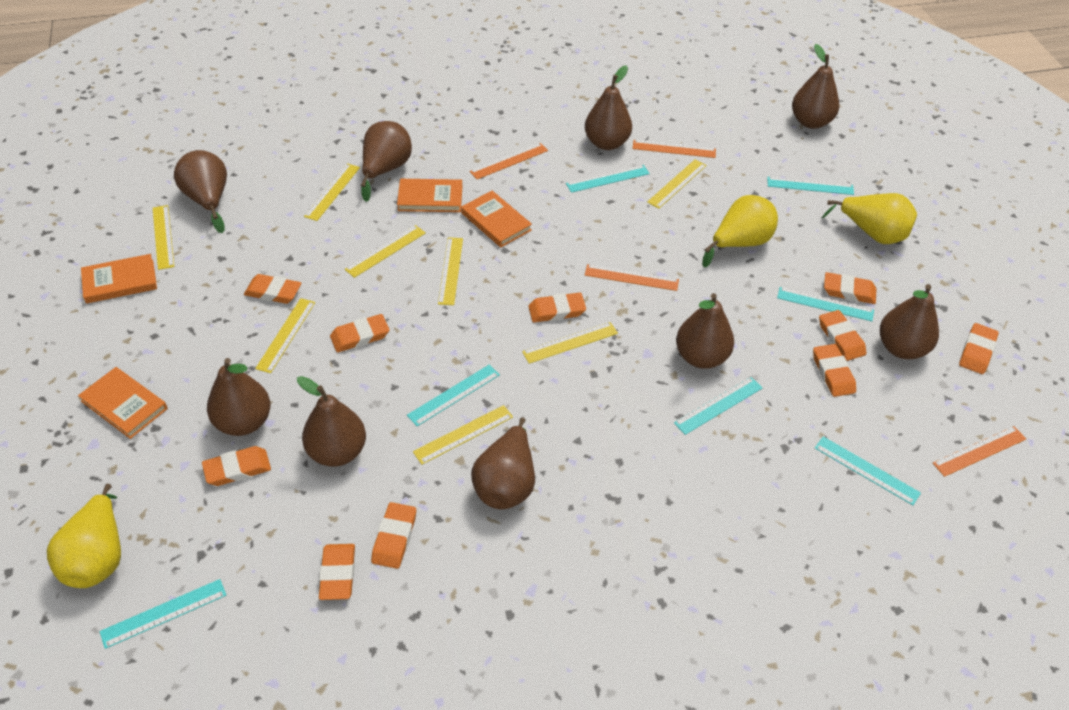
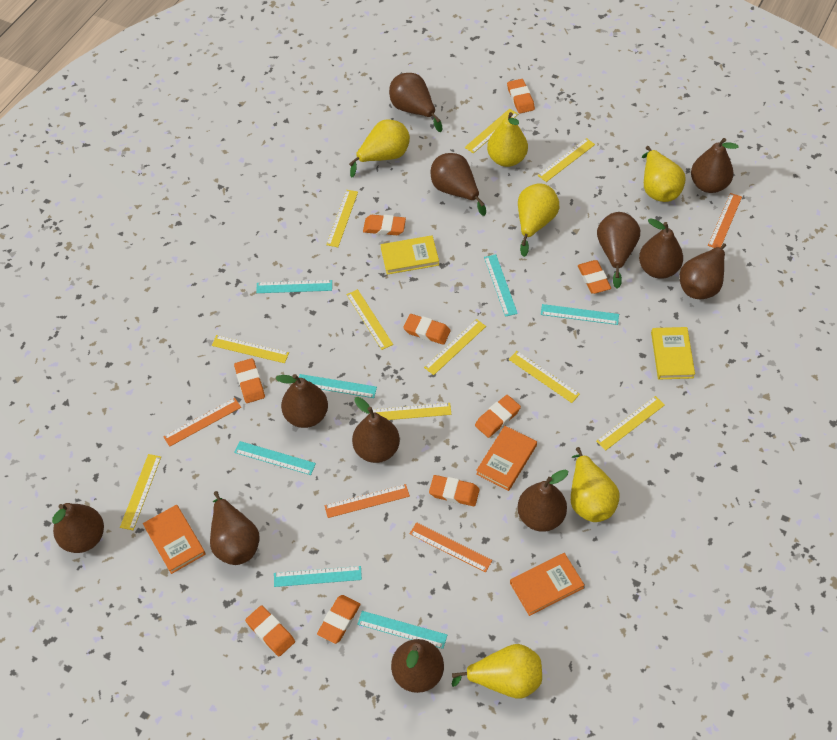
brown pear: [174,150,227,233] [207,358,271,436] [297,376,366,467] [361,121,412,202] [471,418,535,509] [585,65,632,150] [676,293,734,369] [792,44,839,129] [880,284,939,359] = 9 -> [52,503,104,553] [210,491,259,565] [275,374,328,428] [352,397,400,463] [389,73,442,132] [391,639,444,693] [431,153,486,216] [518,470,568,532] [597,212,640,289] [639,218,683,279] [679,243,726,299] [691,138,739,193] = 12
orange book: [78,367,168,439] [81,254,157,304] [397,179,462,212] [461,191,532,248] = 4 -> [143,505,206,574] [476,426,537,491] [510,553,584,616] = 3
orange eraser: [202,446,271,486] [244,274,301,304] [319,544,355,600] [330,314,389,352] [371,502,416,569] [528,293,586,322] [813,344,856,397] [819,310,866,361] [824,272,876,304] [959,323,999,374] = 10 -> [234,358,265,403] [245,605,295,657] [317,595,360,644] [363,215,406,235] [403,314,451,345] [429,475,480,506] [475,395,521,438] [507,79,535,114] [578,260,611,294] = 9
yellow book: none = 0 -> [381,235,439,275] [651,327,695,379] = 2
yellow pear: [47,484,121,588] [702,195,778,267] [822,193,917,244] = 3 -> [349,119,410,177] [451,644,542,699] [487,112,528,167] [518,184,559,257] [571,447,620,522] [642,146,685,202] = 6
yellow ruler: [153,205,174,270] [255,298,315,373] [304,163,360,221] [345,225,426,278] [413,405,513,464] [438,237,463,305] [522,322,618,364] [647,159,707,209] = 8 -> [120,454,161,530] [212,335,289,363] [326,190,358,247] [347,289,393,350] [372,403,451,420] [424,319,486,375] [465,109,518,153] [509,351,580,403] [538,138,595,182] [596,396,665,451] = 10

